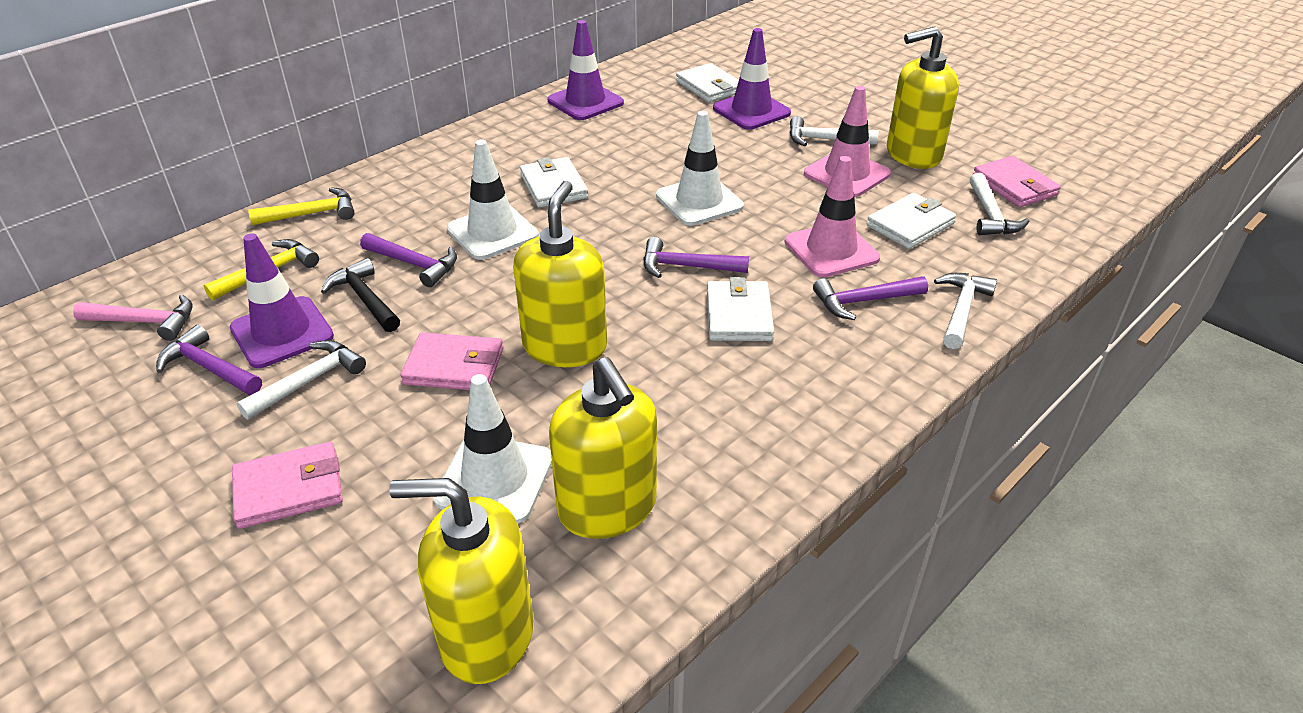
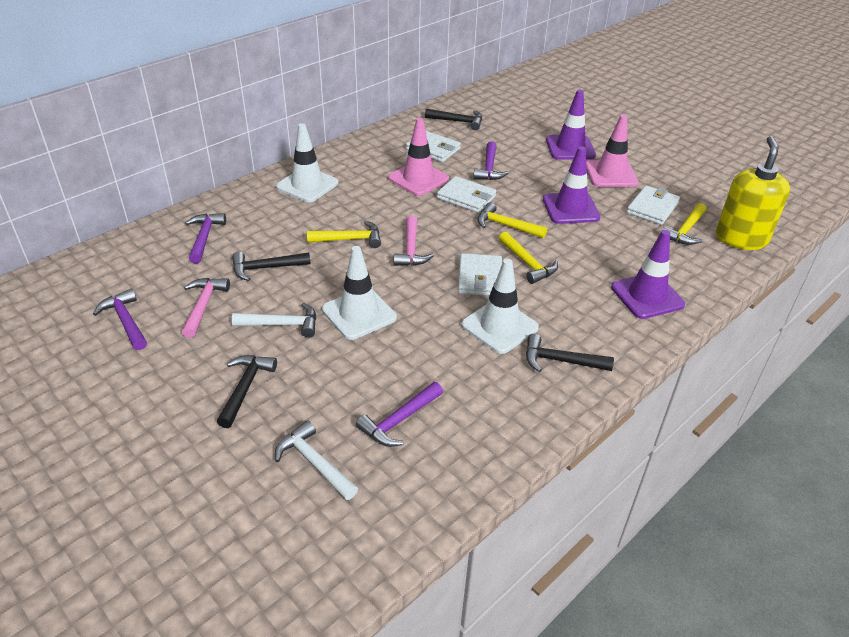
black hammer: [321,258,400,332] = 1 -> [217,355,277,428] [232,251,311,281] [425,108,482,130] [526,333,614,372] = 4
pink hammer: [73,294,193,341] = 1 -> [182,278,230,338] [394,216,434,266] = 2
pink wallet: [232,441,343,529] [400,332,503,390] [973,156,1061,207] = 3 -> none = 0
white hammer: [236,340,366,420] [790,116,878,146] [934,273,997,349] [970,173,1030,235] = 4 -> [232,303,316,338] [275,420,358,500] = 2
yellow hammer: [203,239,319,301] [248,187,354,225] = 2 -> [307,221,381,248] [478,202,547,238] [499,232,558,284] [663,203,707,245] = 4
yellow soap dispenser: [389,478,534,684] [513,181,607,367] [549,357,657,539] [887,26,959,169] = 4 -> [716,136,790,250] = 1

